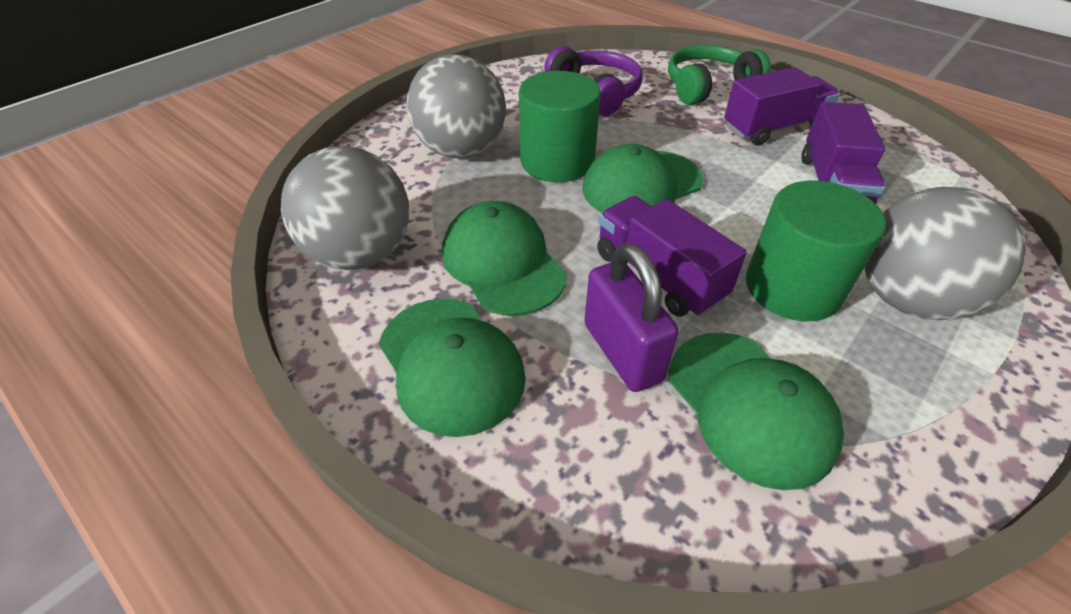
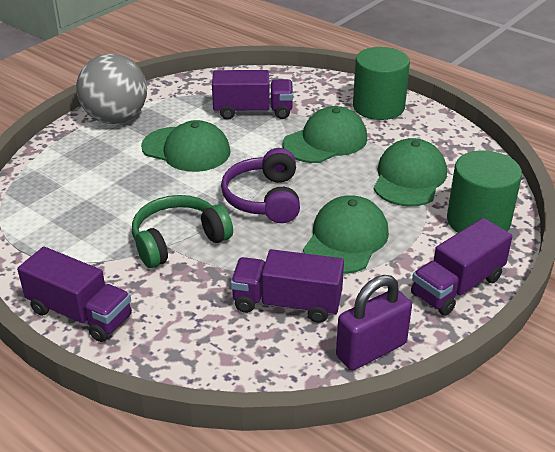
grey ball: [281,146,409,270] [407,54,506,158] [864,187,1026,320] = 3 -> [77,54,147,124] = 1
purple truck: [597,196,747,317] [724,67,840,145] [801,102,886,204] = 3 -> [17,247,132,342] [212,70,293,120] [230,249,344,323] [411,218,513,316] = 4

